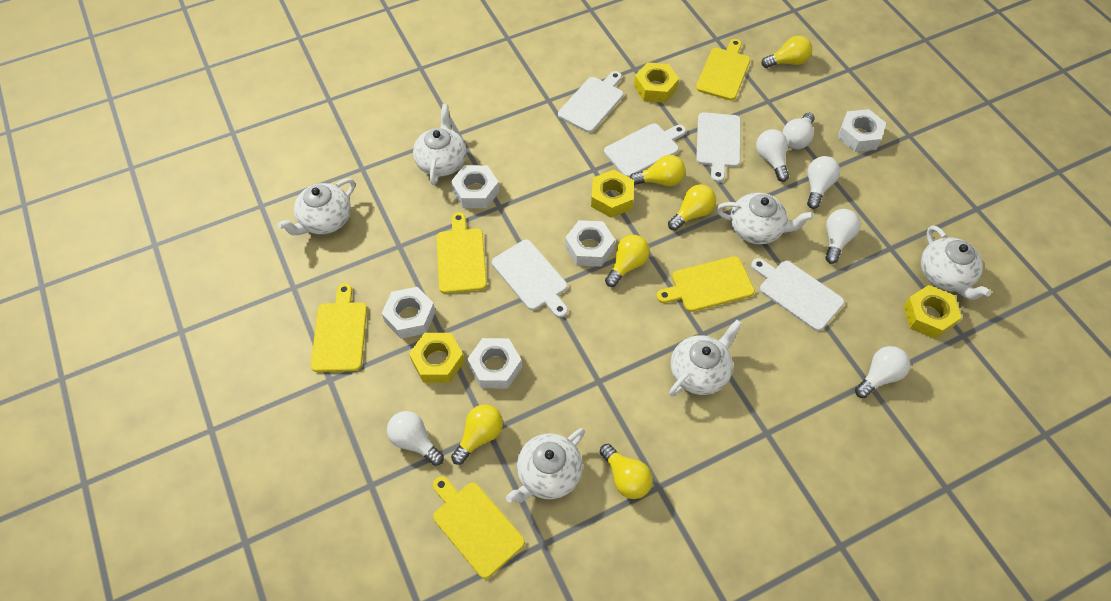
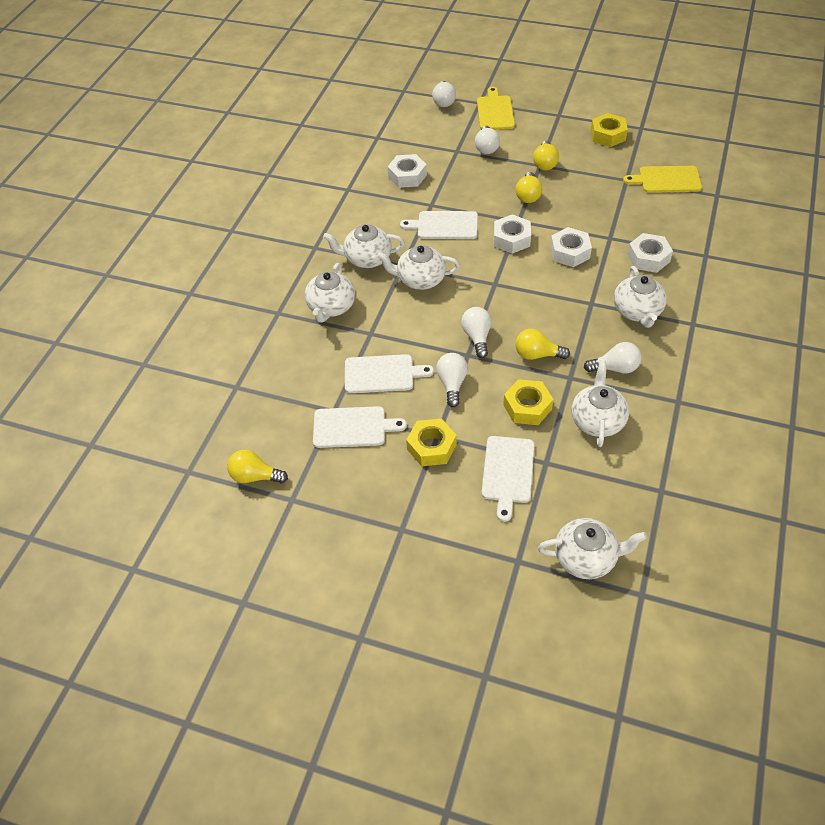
white cutting board: [492,240,568,318] [558,71,624,133] [604,123,686,177] [696,112,741,182] [751,258,844,331] = 5 -> [313,406,407,448] [345,354,434,393] [400,211,478,239] [481,436,535,522] = 4
white light bulb: [387,411,444,466] [756,129,789,182] [782,113,815,149] [807,156,840,209] [825,209,861,264] [855,346,910,398] = 6 -> [432,81,456,107] [436,353,468,407] [461,307,491,358] [475,126,500,154] [584,342,642,373] = 5
white nut: [382,287,436,339] [451,165,499,208] [468,338,522,389] [565,220,615,267] [838,109,886,152] = 5 -> [388,154,427,188] [494,214,531,254] [550,227,592,267] [627,233,673,273] = 4
yellow cutting board: [311,283,367,372] [433,476,525,579] [437,212,487,294] [657,256,755,312] [696,39,750,100] = 5 -> [477,87,515,130] [623,166,702,193] = 2
yellow light bulb: [451,405,503,465] [600,444,653,499] [605,235,650,287] [630,155,685,186] [668,184,716,231] [761,36,812,68] = 6 -> [227,450,288,484] [515,329,570,360] [516,172,542,203] [533,141,559,170] = 4
yellow nut: [409,333,465,383] [591,170,634,218] [634,62,679,103] [903,285,961,339] = 4 -> [406,419,457,466] [503,379,553,425] [591,113,628,147] = 3

